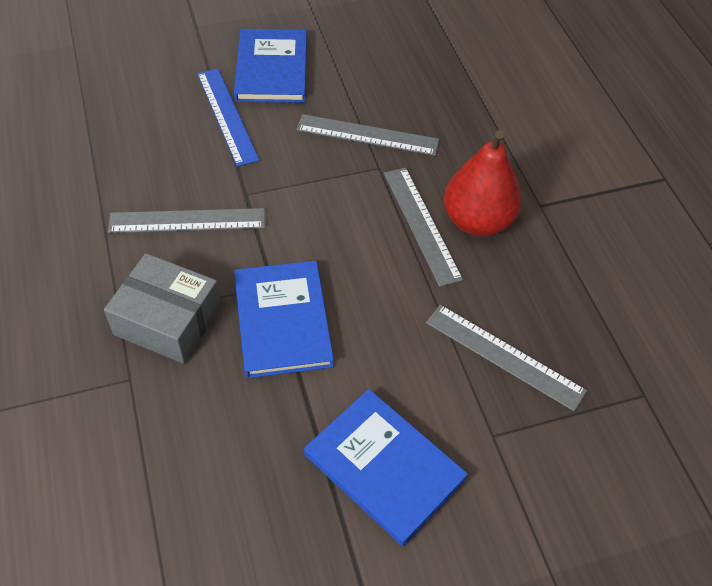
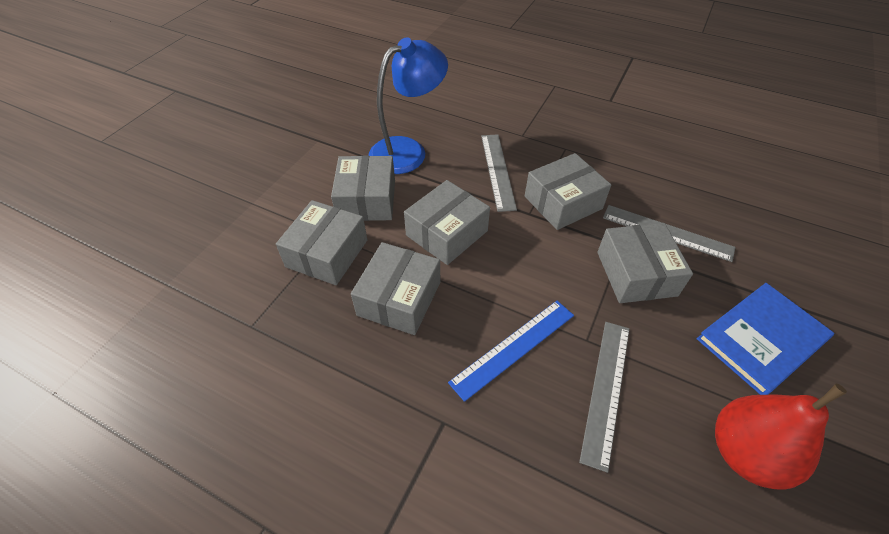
blue book: [234,29,307,103] [234,261,334,378] [304,389,468,546] = 3 -> [697,283,834,395] = 1
blue lamp: none = 0 -> [368,37,448,174] = 1
grey box: [104,253,221,364] = 1 -> [276,200,367,285] [331,156,395,221] [351,242,440,335] [404,180,490,265] [525,153,611,230] [597,223,693,303] = 6
grey ruler: [108,208,265,233] [296,114,439,156] [384,168,463,287] [426,305,587,411] = 4 -> [481,134,517,212] [579,322,630,473] [603,205,736,262] = 3

